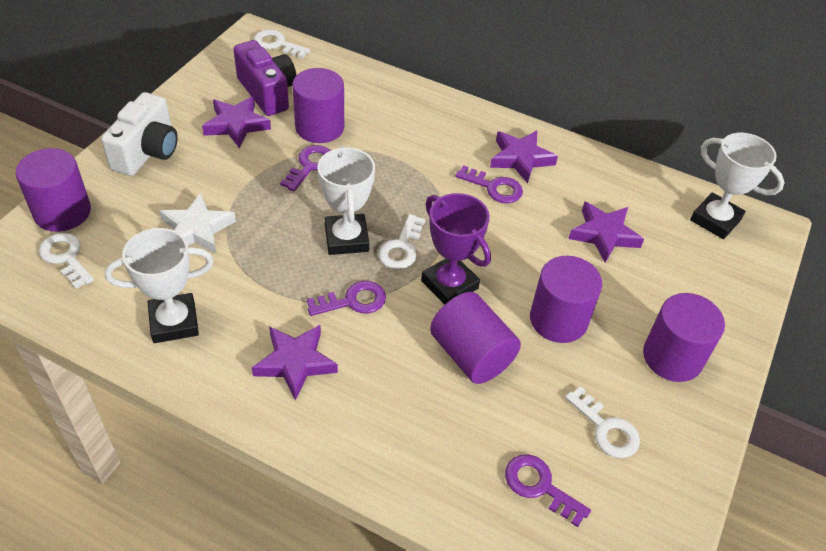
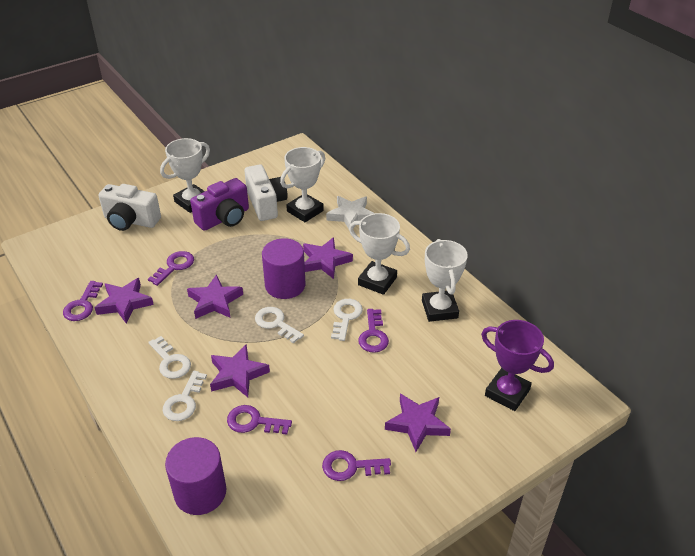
purple cylinder: [15,148,91,232] [292,68,344,143] [430,292,521,384] [530,256,602,343] [643,293,725,382] = 5 -> [165,437,226,515] [262,238,305,299] = 2
purple key: [280,145,331,191] [307,281,386,316] [455,165,523,203] [505,454,591,527] = 4 -> [63,281,103,321] [148,251,194,286] [227,405,292,435] [322,450,391,481] [358,309,389,353] = 5
purple star: [202,96,271,149] [252,325,338,401] [490,130,558,183] [569,202,644,263] = 4 -> [94,278,154,324] [187,275,243,319] [210,344,270,397] [303,237,353,279] [385,394,451,452] = 5
white camera: [101,92,178,176] = 1 -> [98,184,161,231] [244,164,288,221] = 2
white trophy: [105,228,214,343] [317,145,375,255] [690,133,785,239] = 3 -> [160,138,210,213] [280,147,325,222] [349,213,410,295] [422,239,468,322] = 4

